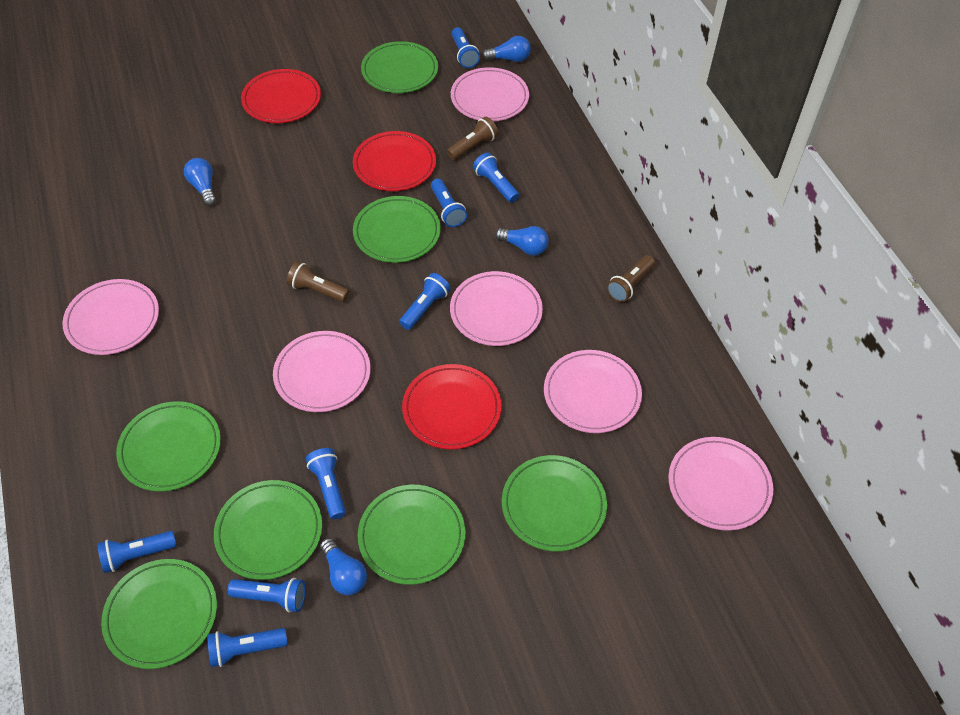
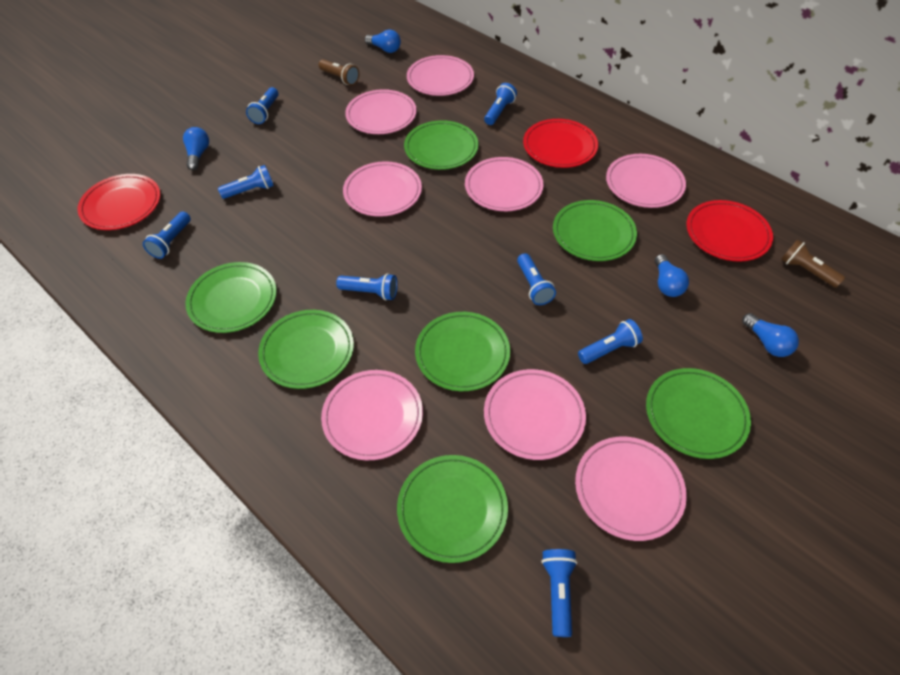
brown flashlight: [287,261,349,302] [447,117,498,160] [606,255,655,303] = 3 -> [319,59,359,86] [781,239,845,288] = 2
pink plate: [63,279,159,355] [273,331,371,412] [450,271,543,346] [451,67,529,121] [544,350,642,433] [669,437,773,531] = 6 -> [321,370,423,460] [343,161,422,217] [345,89,417,134] [407,55,474,96] [465,157,544,211] [484,369,586,460] [575,437,687,541] [606,154,686,208] = 8

